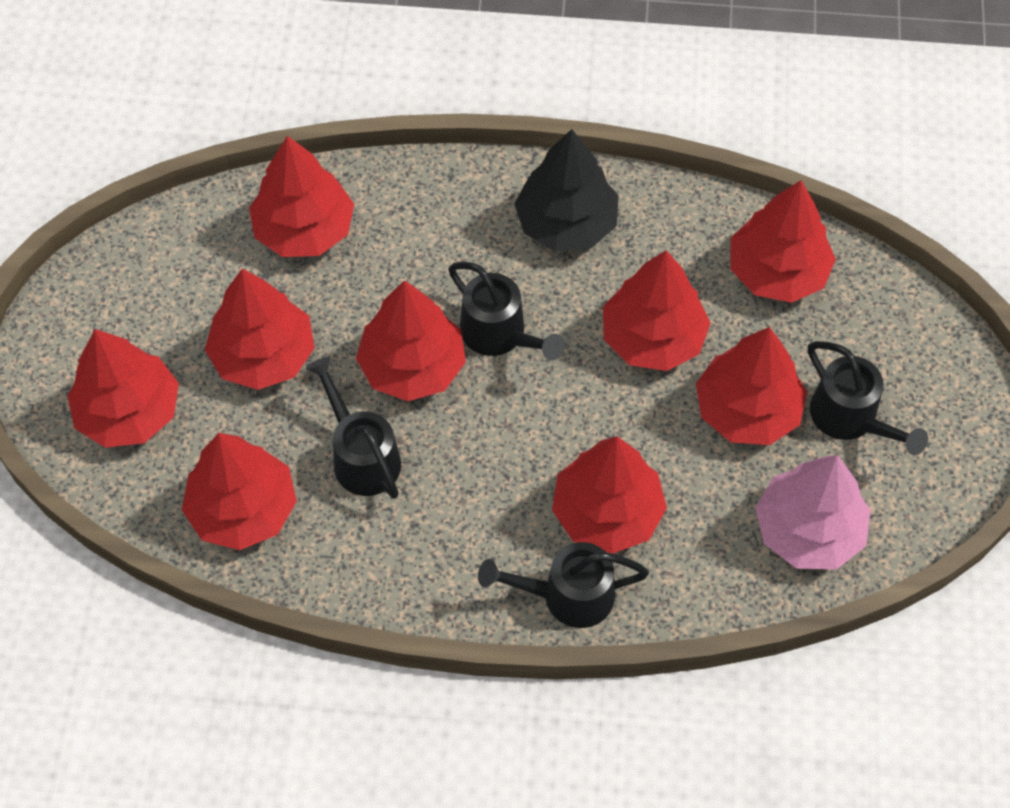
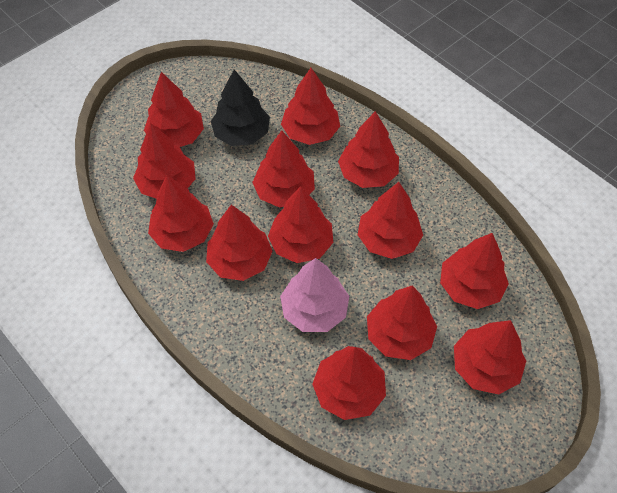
black watering can: [306,356,401,499] [448,262,565,360] [478,542,649,628] [808,341,928,455] = 4 -> none = 0
red tree: [67,329,179,448] [182,433,297,550] [205,269,315,390] [249,136,354,257] [356,280,466,401] [552,436,667,554] [603,250,711,371] [696,327,807,445] [730,180,836,303] = 9 -> [133,122,196,199] [144,72,204,147] [148,175,214,252] [206,205,273,281] [252,130,315,208] [268,186,333,263] [281,68,340,145] [312,346,386,420] [338,111,399,188] [358,182,423,259] [367,286,437,360] [440,233,509,309] [454,320,526,395] = 13

